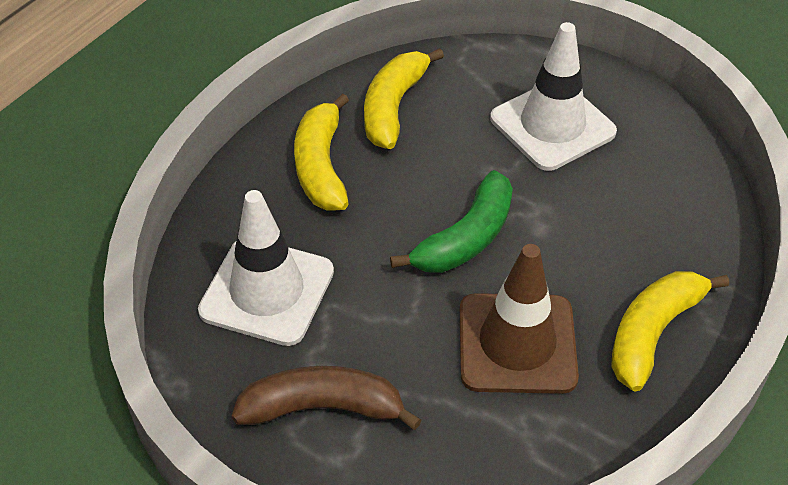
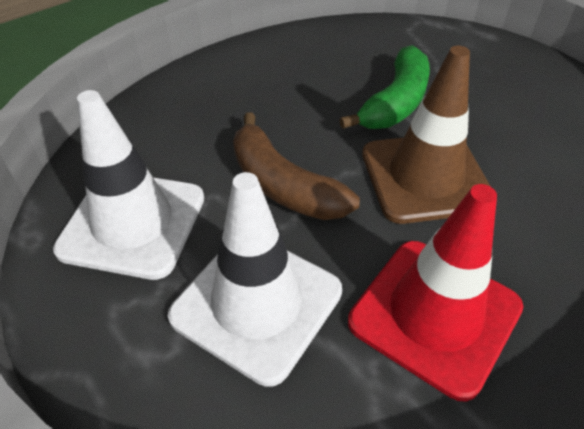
red traffic cone: none = 0 -> [348,184,524,402] = 1
yellow banana: [294,94,349,211] [364,48,444,149] [611,271,729,391] = 3 -> none = 0

